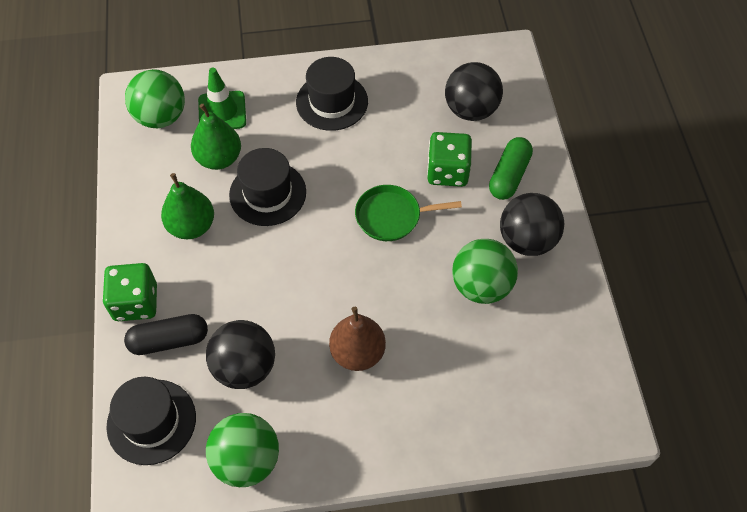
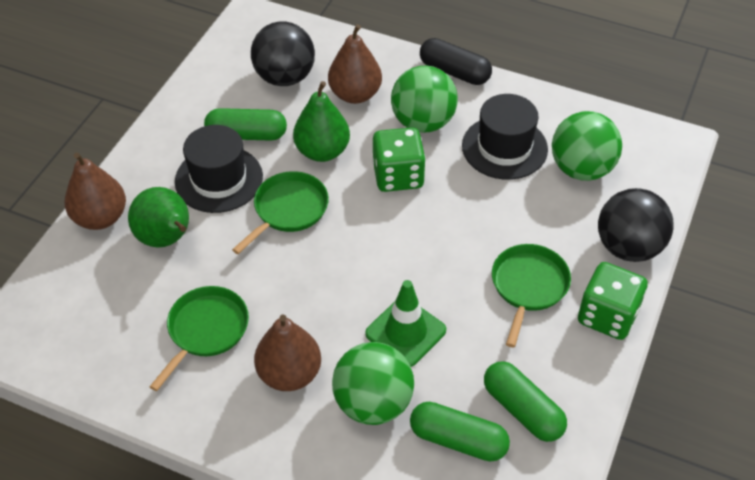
black ball: [206,320,275,389] [445,62,503,121] [500,193,564,256] = 3 -> [251,22,315,86] [598,188,674,262] = 2
black hat: [106,377,196,465] [229,148,306,226] [296,57,368,131] = 3 -> [175,125,263,213] [462,94,548,180] = 2
brown pear: [329,307,386,371] = 1 -> [65,152,126,230] [254,315,321,391] [328,24,382,104] = 3
green capsule: [489,137,533,200] = 1 -> [204,108,287,141] [410,402,510,462] [484,361,567,442] = 3
green pan: [355,185,462,241] = 1 -> [149,286,249,391] [232,171,329,254] [492,244,571,348] = 3

